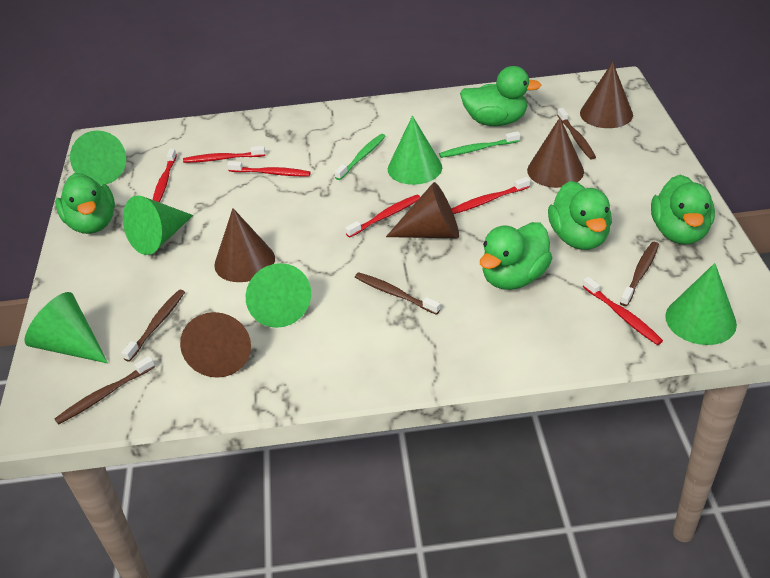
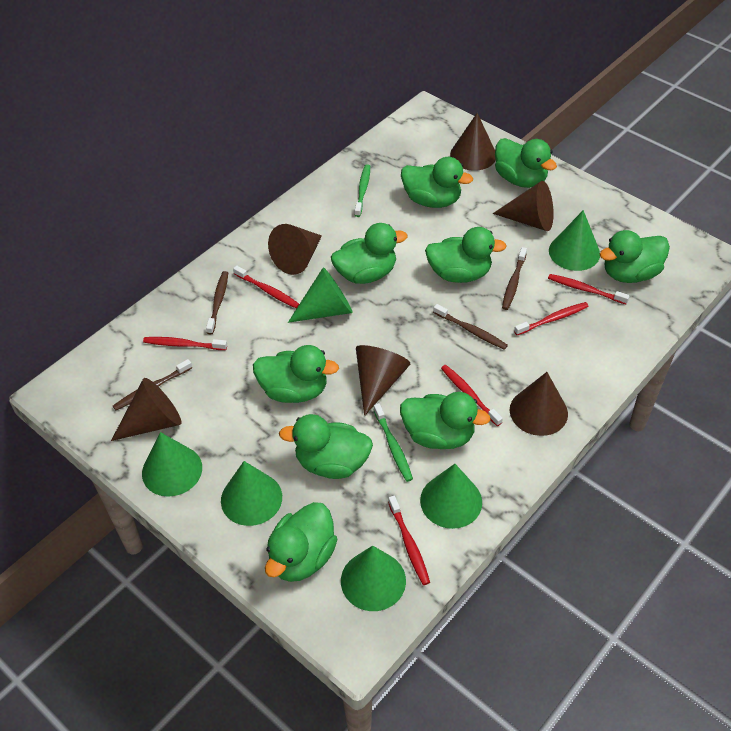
brown cone: [180,312,251,378] [214,208,275,282] [386,182,459,238] [527,118,584,188] [580,62,633,128] = 5 -> [111,378,181,441] [268,224,322,275] [356,345,410,416] [450,113,496,171] [493,181,554,231] [510,372,568,436] = 6
brown toothbrush: [55,356,155,425] [121,289,185,362] [355,272,440,315] [557,108,596,160] [620,242,659,306] = 5 -> [113,359,192,410] [206,271,228,334] [433,304,508,350] [502,247,527,310] = 4
green duck: [55,173,115,234] [460,66,541,126] [480,222,552,290] [548,181,612,250] [651,175,715,245] = 5 -> [253,345,339,403] [265,502,337,582] [279,414,373,479] [331,223,407,284] [400,392,491,449] [401,157,473,208] [425,227,507,283] [495,138,557,188] [600,230,670,283] = 9

